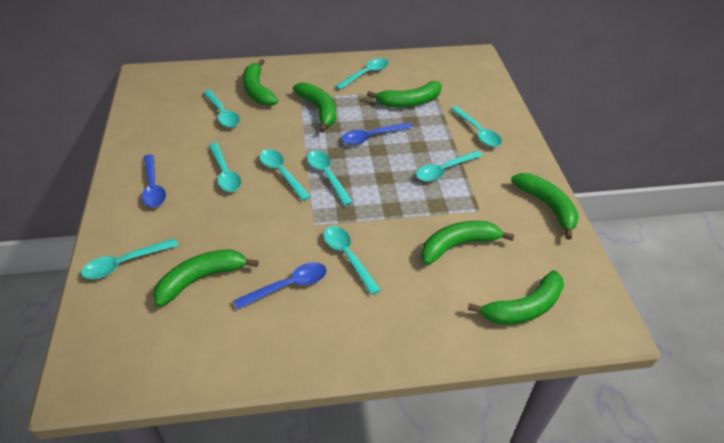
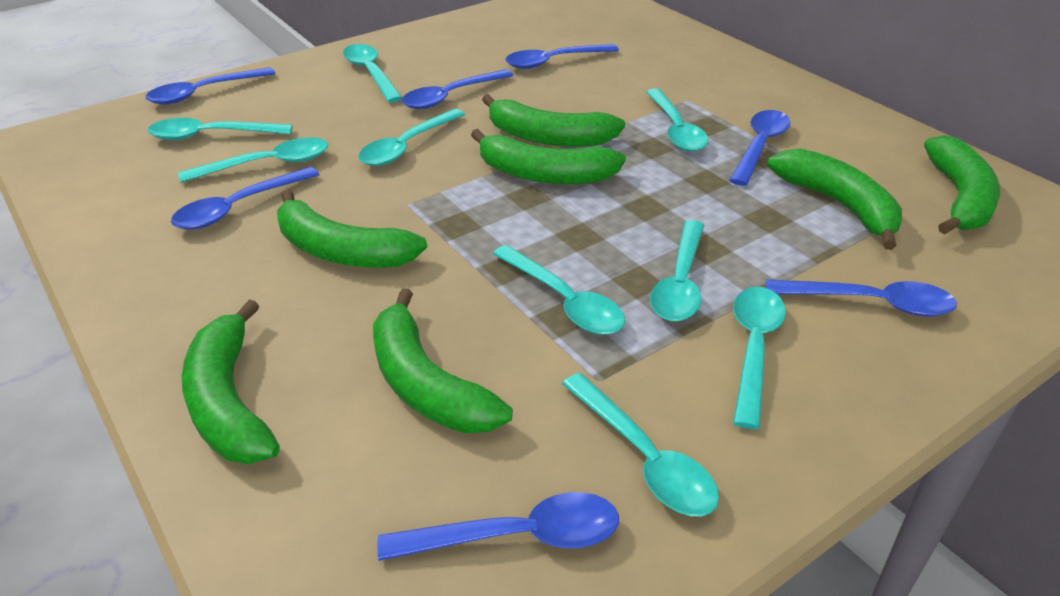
blue spoon: [142,154,166,207] [233,262,327,310] [341,122,412,145] = 3 -> [145,67,275,105] [171,167,319,230] [377,492,619,561] [402,69,513,109] [505,44,619,69] [729,110,791,186] [766,279,957,317] = 7

